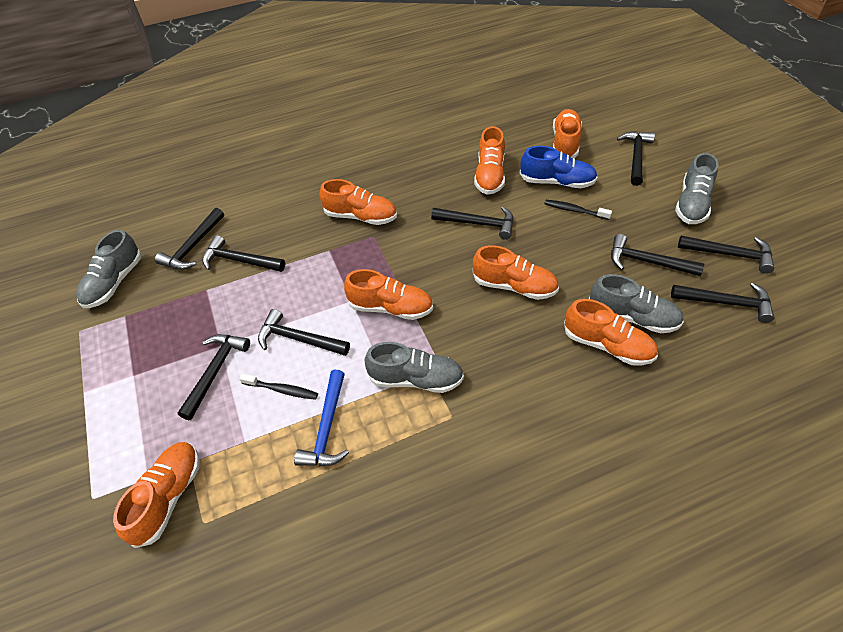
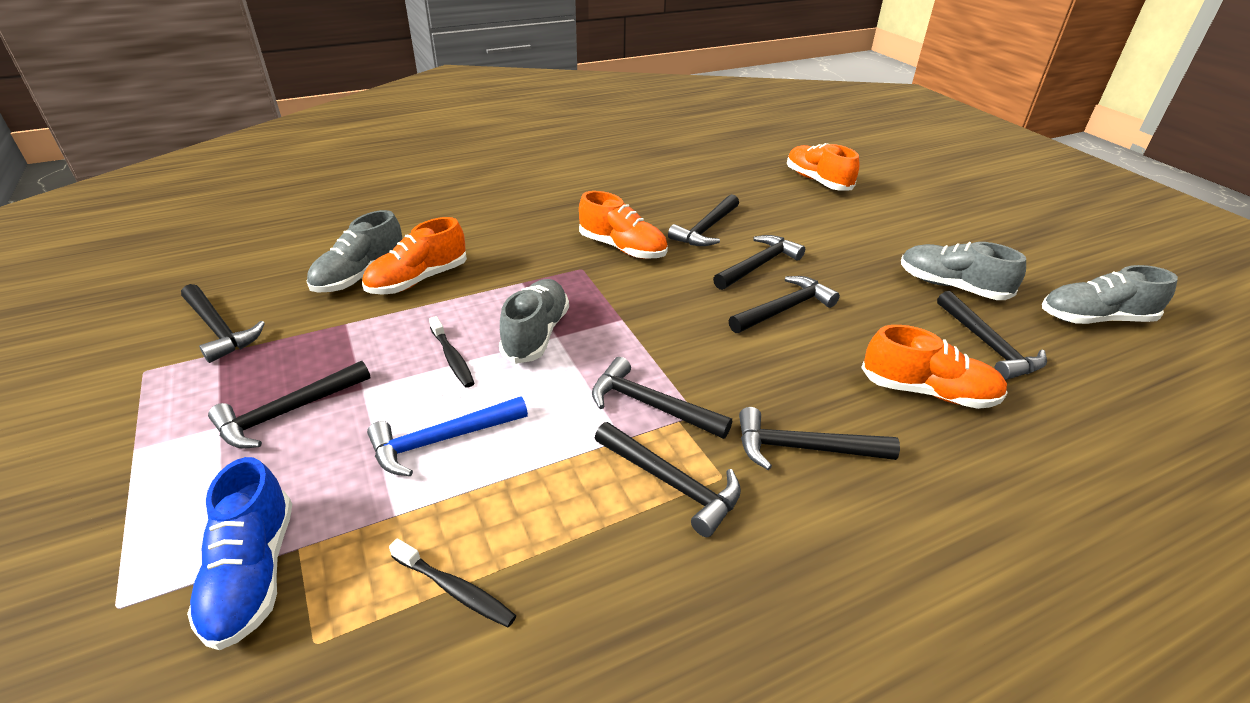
orange shoe: [113,442,200,548] [320,179,397,225] [344,269,433,320] [473,245,559,300] [474,126,505,195] [553,109,582,159] [564,299,658,366] = 7 -> [362,217,467,295] [579,191,668,259] [787,143,859,191] [861,325,1008,409] = 4

